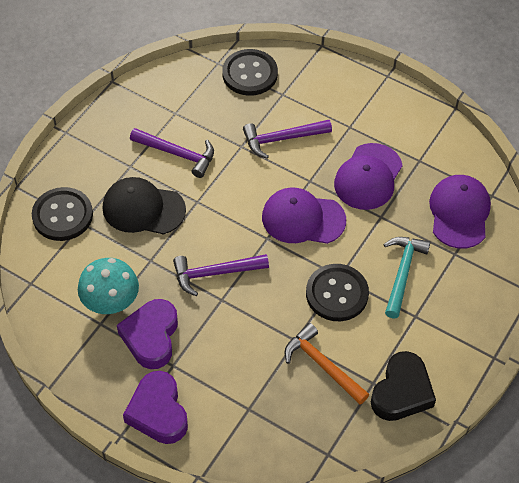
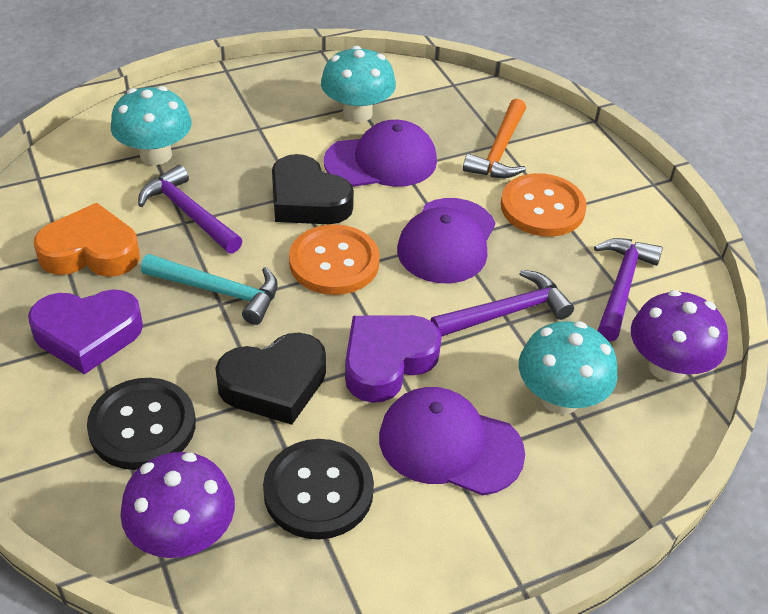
black button: [32,187,93,241] [222,49,278,96] [306,264,369,321] = 3 -> [87,378,196,470] [263,439,374,540] = 2
black cap: [103,177,186,235] = 1 -> none = 0
black heart: [371,351,436,421] = 1 -> [215,333,326,425] [272,154,354,224] = 2
orange button: none = 0 -> [289,224,380,295] [501,173,587,237] = 2
orange heart: none = 0 -> [34,203,140,277] = 1
purple mushroom: none = 0 -> [120,452,235,558] [631,290,728,382] = 2
turquoise mushroom: [78,258,139,314] = 1 -> [111,86,192,165] [321,46,396,123] [519,321,618,415] = 3

